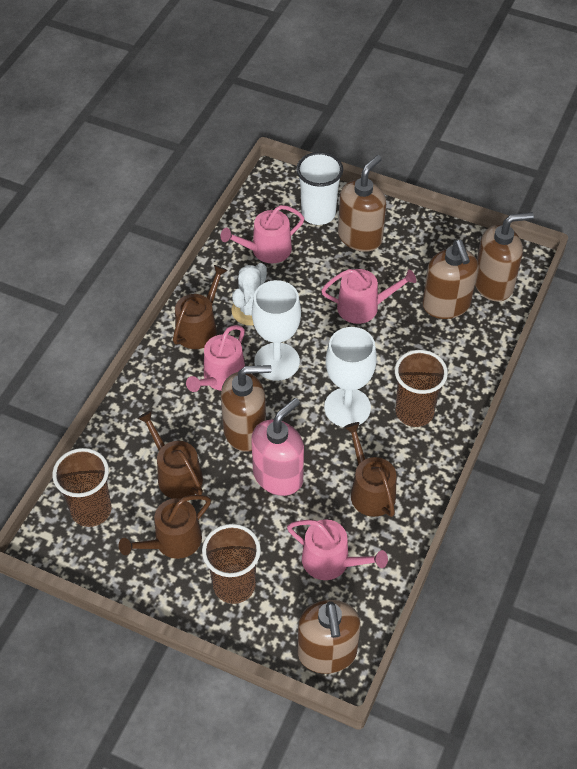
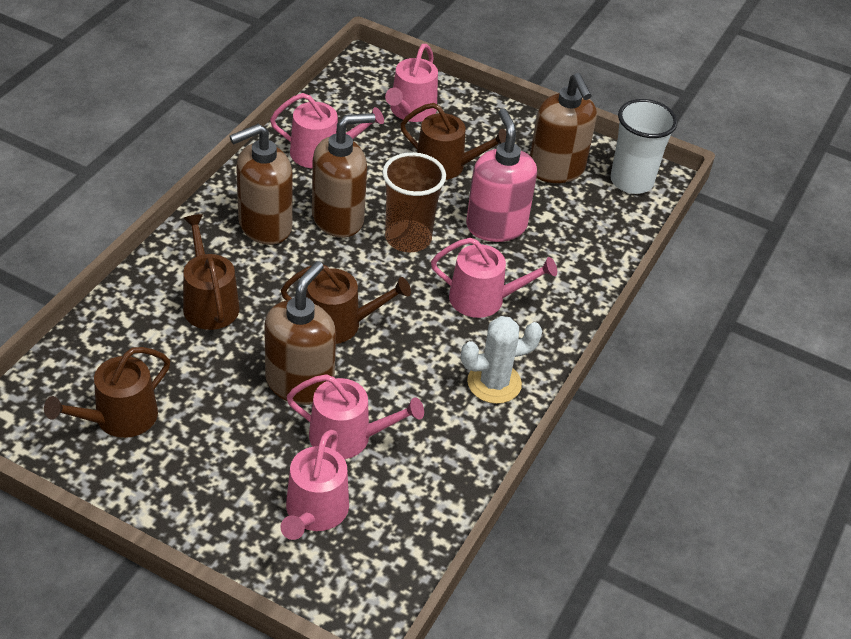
brown cup: [52,448,112,527] [202,524,261,604] [395,350,448,427] = 3 -> [382,152,446,252] = 1
brown soap dispenser: [221,365,271,452] [298,600,361,674] [338,155,386,252] [422,240,478,319] [475,212,534,302] = 5 -> [230,124,293,245] [264,261,336,405] [312,113,375,238] [530,73,597,183] = 4
pink watering can: [186,325,245,392] [221,205,304,263] [287,519,388,580] [321,269,417,324] = 4 -> [270,93,384,168] [280,430,349,540] [287,374,424,459] [385,44,438,122] [431,238,557,318] = 5
white goblet: [252,280,301,381] [324,327,377,427] = 2 -> none = 0

